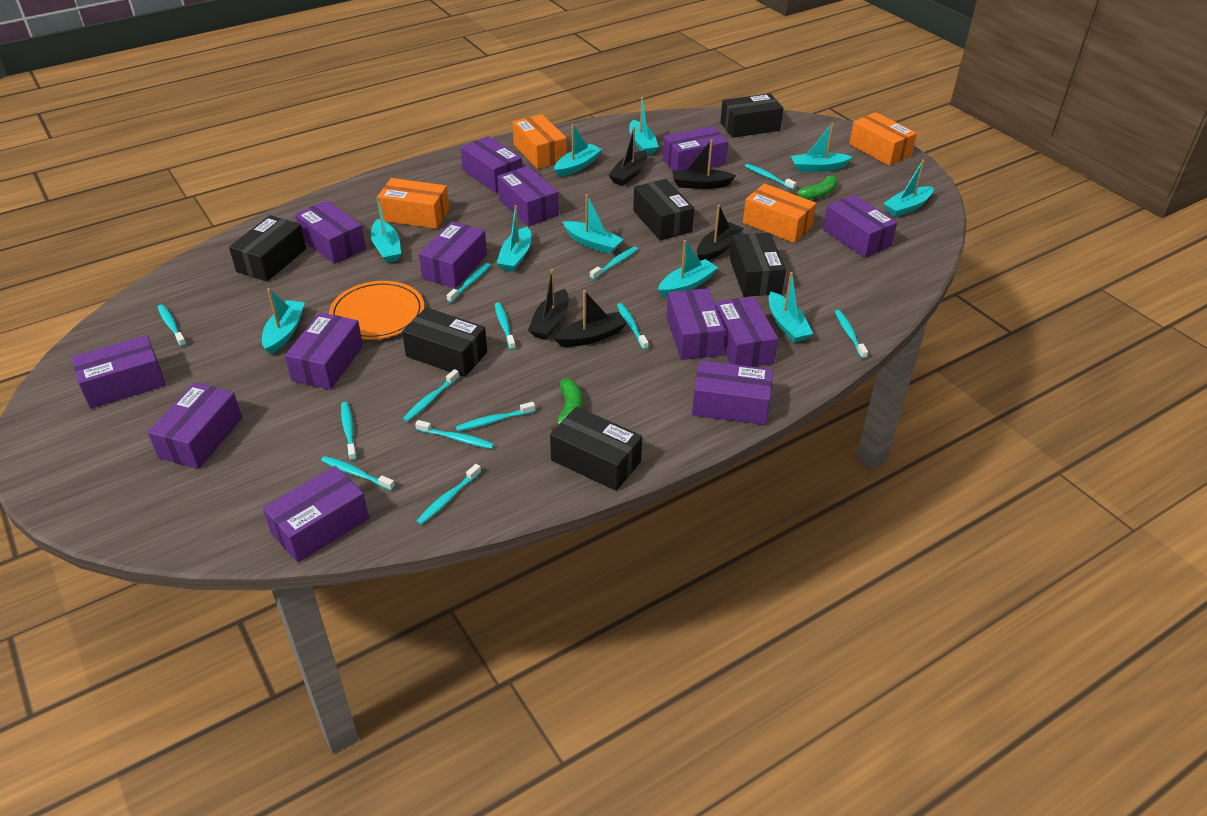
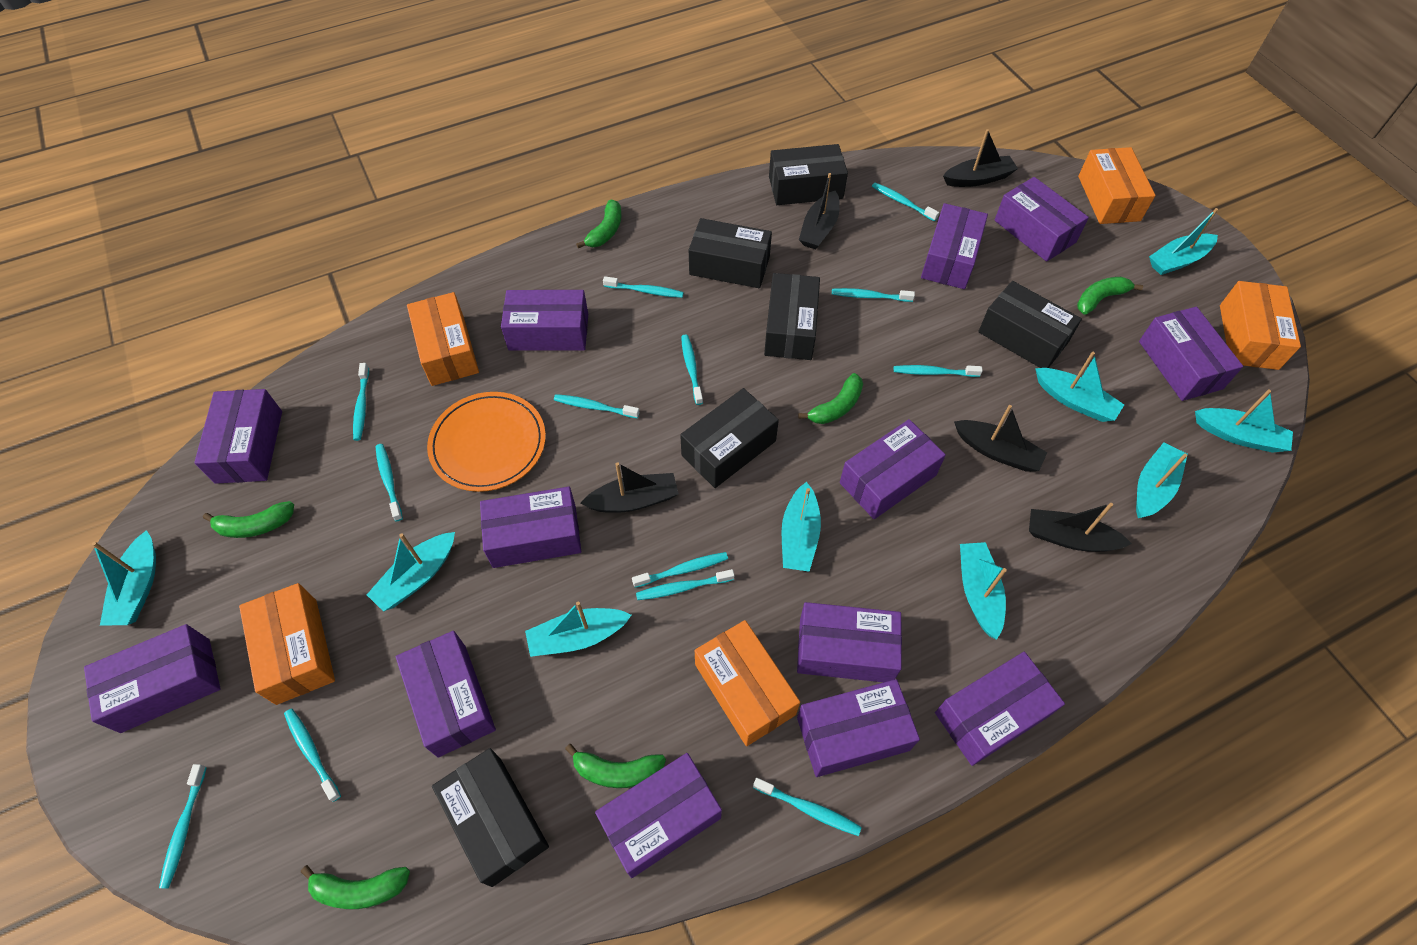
green banana: [551,379,582,431] [791,175,838,200] = 2 -> [203,501,294,538] [301,865,410,909] [565,744,666,788] [576,200,622,248] [798,373,863,424] [1077,277,1143,315] = 6
orange box: [377,178,449,229] [512,114,567,169] [743,184,816,243] [849,112,917,166] = 4 -> [239,583,335,705] [407,292,479,386] [695,620,800,746] [1078,147,1156,224] [1220,281,1301,370] = 5
turquoise boat: [262,288,305,354] [371,197,401,263] [497,205,531,272] [554,124,602,177] [563,194,624,254] [629,97,659,155] [658,240,718,297] [769,272,813,343] [791,123,852,172] [883,160,934,217] = 10 -> [92,530,156,626] [367,532,455,612] [525,601,631,657] [782,482,821,572] [960,542,1007,640] [1035,352,1124,422] [1136,442,1188,518] [1149,208,1218,275] [1195,390,1293,453] = 9

